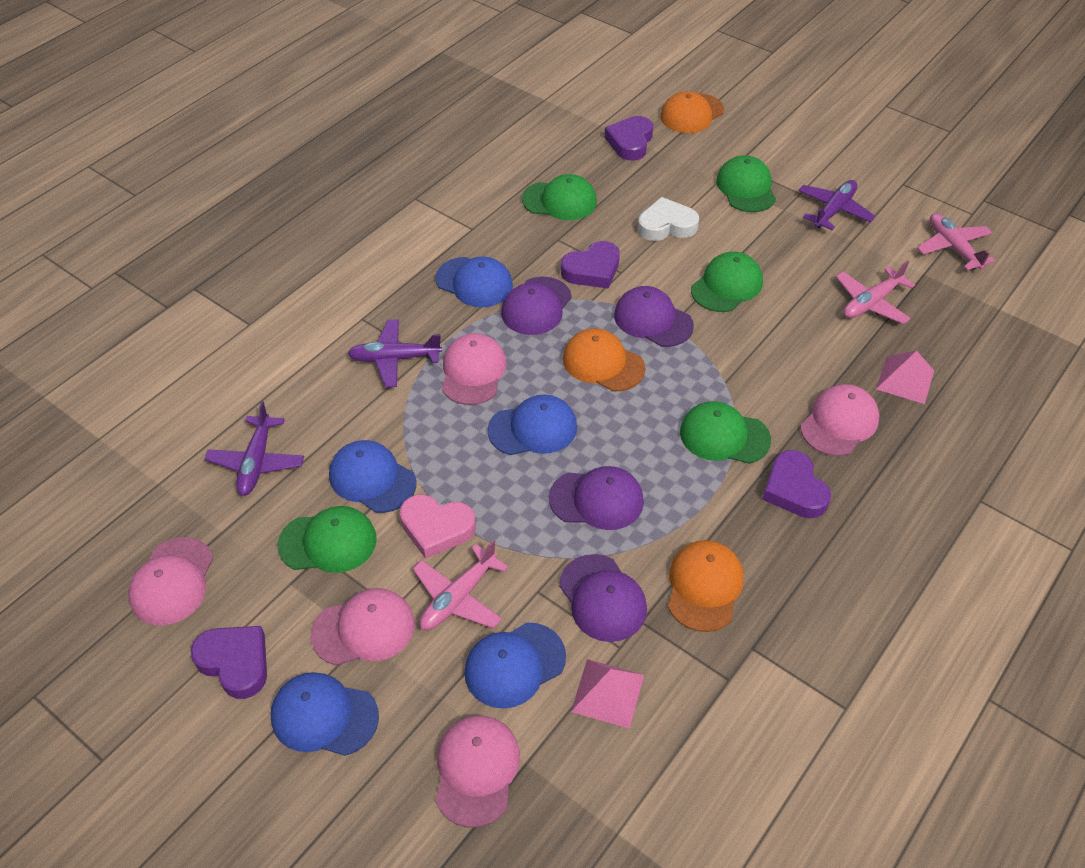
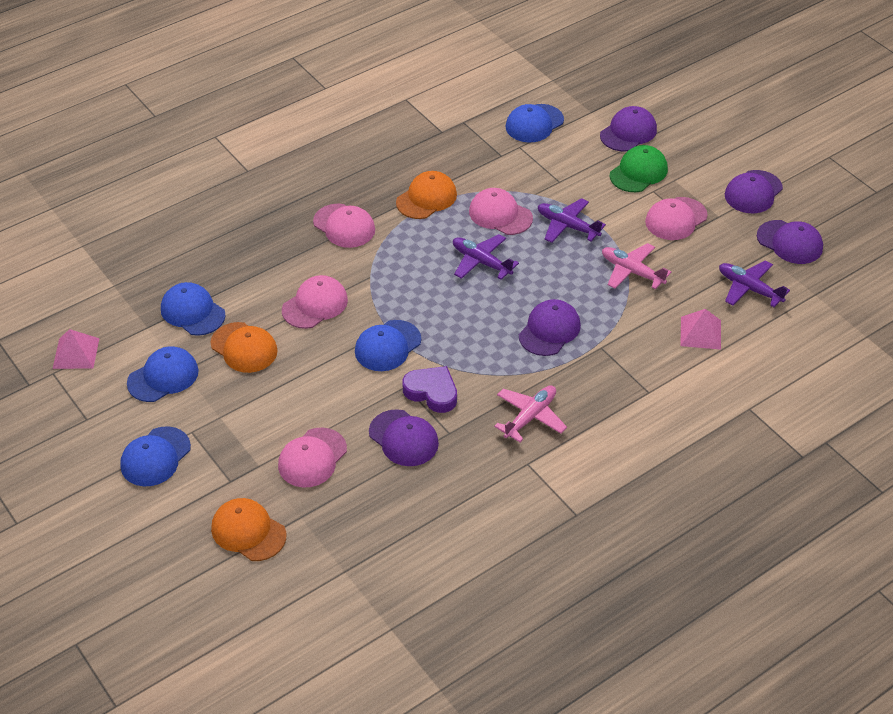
green cap: [278,506,377,573] [522,174,597,220] [680,401,771,464] [691,252,763,312] [716,156,776,212] = 5 -> [610,145,668,192] = 1
pink heart: [399,495,476,559] = 1 -> none = 0
pink plane: [413,540,508,630] [836,260,915,324] [917,213,995,270] = 3 -> [494,385,567,442] [602,243,671,289] = 2
purple cap: [501,277,572,335] [549,466,644,530] [559,554,647,642] [614,286,694,347] = 4 -> [369,409,439,466] [519,299,581,356] [600,106,657,152] [725,170,783,213] [757,220,823,264] = 5
purple heart: [191,626,267,699] [561,241,620,289] [604,116,653,160] [762,450,831,518] = 4 -> [403,366,457,413] = 1
white heart: [638,197,699,241] = 1 -> none = 0

